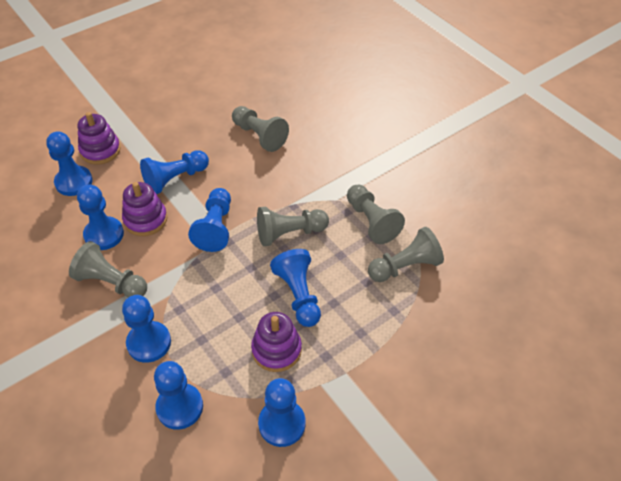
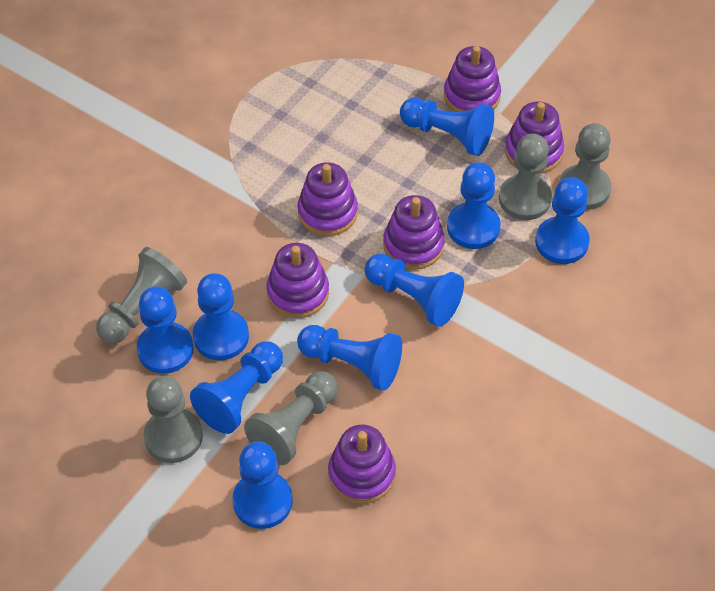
blue pawn: [46,131,93,196] [77,184,124,250] [122,295,171,363] [140,150,209,194] [154,361,203,430] [188,188,231,252] [258,378,306,447] [270,249,321,327] = 8 -> [137,287,194,374] [190,341,283,434] [193,273,249,360] [232,442,293,529] [297,325,402,391] [365,254,464,327] [400,98,494,156] [447,162,501,249] [535,177,590,264] = 9
purple stacking toy: [77,112,121,165] [122,182,167,236] [251,312,302,372] = 3 -> [266,243,329,318] [297,162,358,236] [328,425,396,504] [383,195,445,270] [444,46,501,112] [505,102,564,174] = 6

